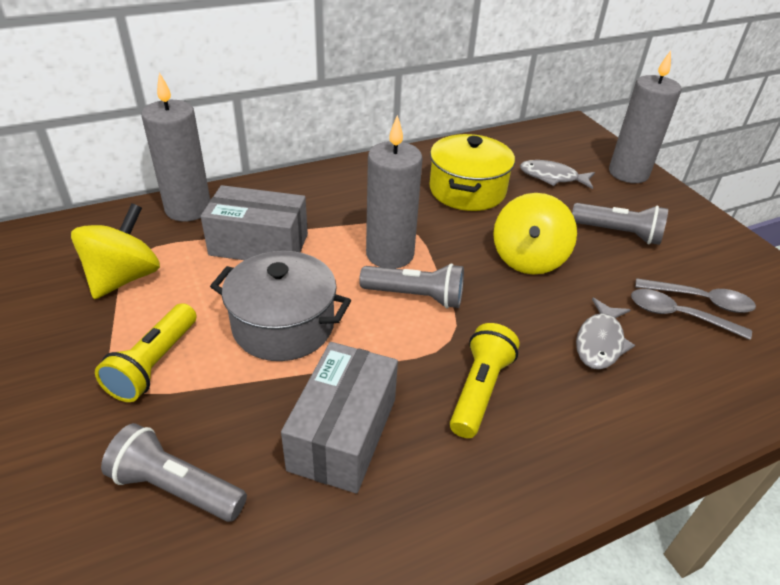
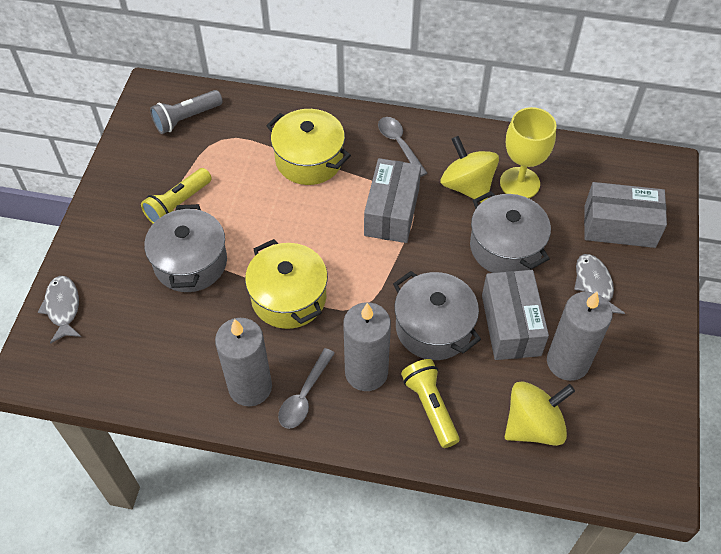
grey box: [201,185,308,260] [281,342,398,494] = 2 -> [364,158,421,243] [482,270,549,360] [584,182,667,248] = 3
grey flashlight: [101,423,247,522] [359,263,464,308] [572,203,668,245] = 3 -> [150,90,223,134] = 1
grey pot: [210,251,351,361] = 1 -> [144,204,227,292] [393,271,481,360] [470,191,551,273] = 3
yellow goblet: none = 0 -> [500,107,556,198] = 1
yellow pot: [430,134,515,211] = 1 -> [245,239,328,329] [266,109,351,185] = 2

